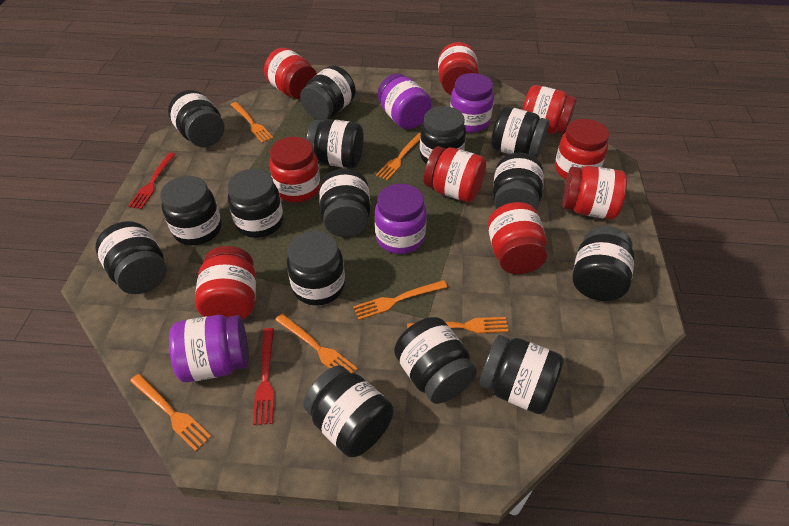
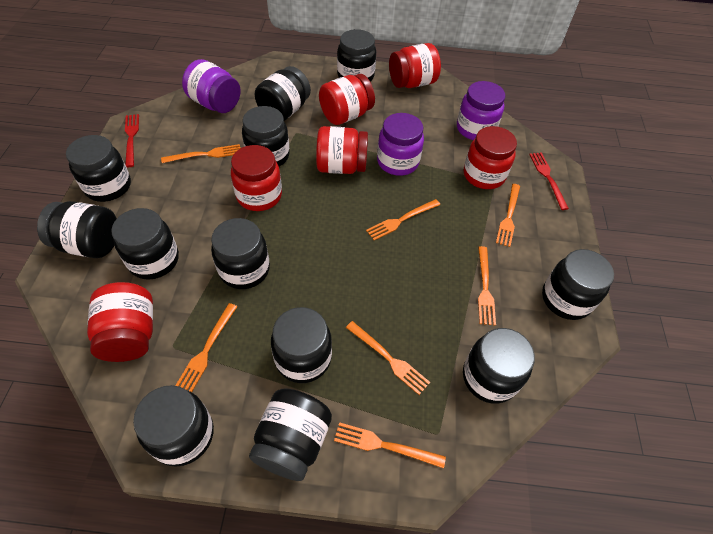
black jar: [95,221,167,294] [160,176,222,245] [168,90,224,147] [227,169,284,238] [287,231,345,306] [300,65,356,120] [303,365,393,457] [306,119,364,168] [319,169,370,237] [394,317,477,404] [420,106,466,164] [479,335,564,414] [491,106,549,158] [493,153,544,210] [573,226,635,301] = 15 -> [37,201,117,258] [66,135,131,202] [111,208,179,280] [133,385,214,467] [211,218,270,289] [242,106,290,167] [249,388,332,481] [255,66,311,121] [271,307,332,383] [337,29,376,82] [463,328,535,404] [542,249,614,320] = 12
orange fork: [130,374,212,451] [231,102,273,143] [275,314,358,373] [353,280,447,320] [376,133,421,181] [407,317,509,333] = 6 -> [161,144,240,163] [175,303,237,392] [334,422,446,468] [346,321,430,395] [366,199,440,240] [478,246,496,326] [496,184,520,247] = 7
purple jar: [169,315,249,383] [375,184,427,254] [377,73,432,129] [450,73,494,133] = 4 -> [182,59,241,113] [377,113,424,176] [457,81,505,140] = 3
red jar: [195,246,256,320] [264,48,317,99] [269,137,320,202] [424,146,486,202] [438,42,479,95] [488,202,547,274] [522,85,577,134] [555,119,609,179] [562,166,627,219] = 9 -> [87,282,153,362] [231,145,282,211] [316,126,368,174] [319,74,375,125] [389,43,441,88] [464,126,517,189] = 6

